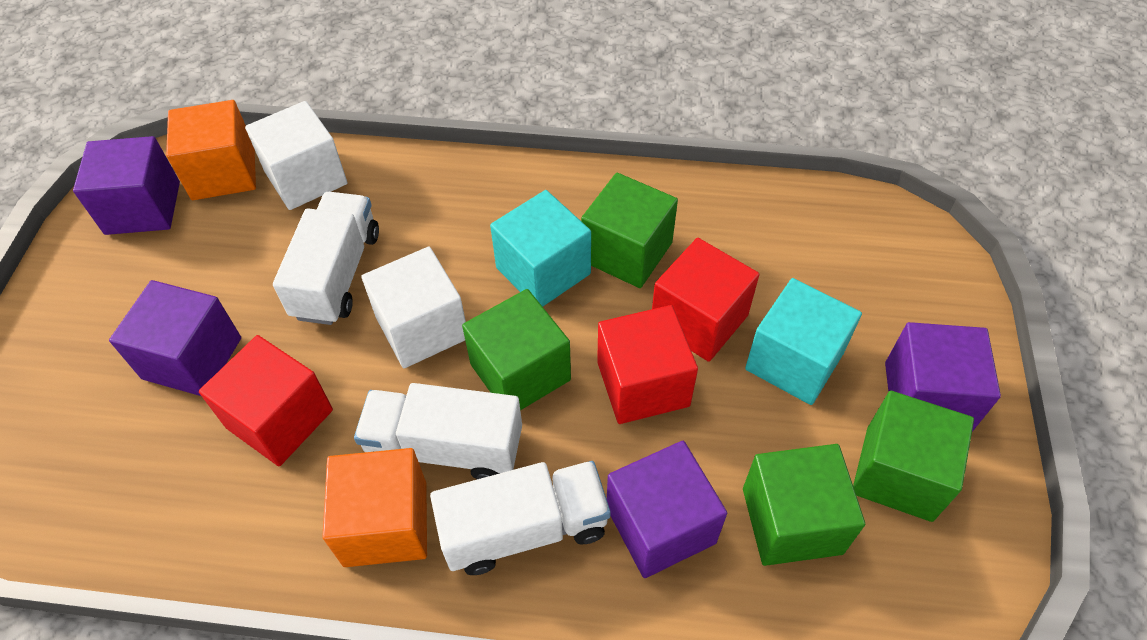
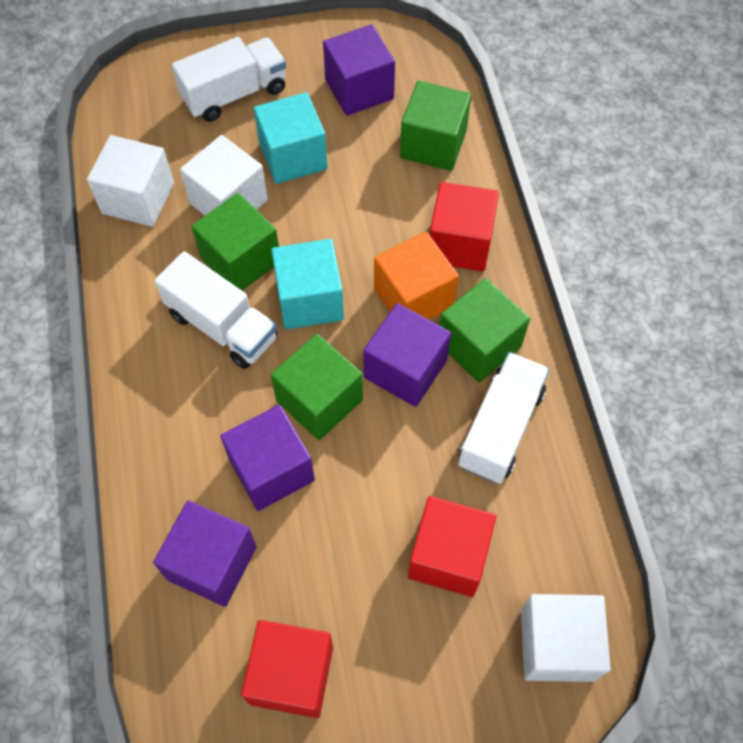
orange cube: [166,100,256,200] [322,448,427,567] = 2 -> [374,232,459,320] = 1
white cube: [245,101,348,210] [361,247,466,368] = 2 -> [87,135,174,227] [180,135,268,216] [521,594,611,682] = 3

